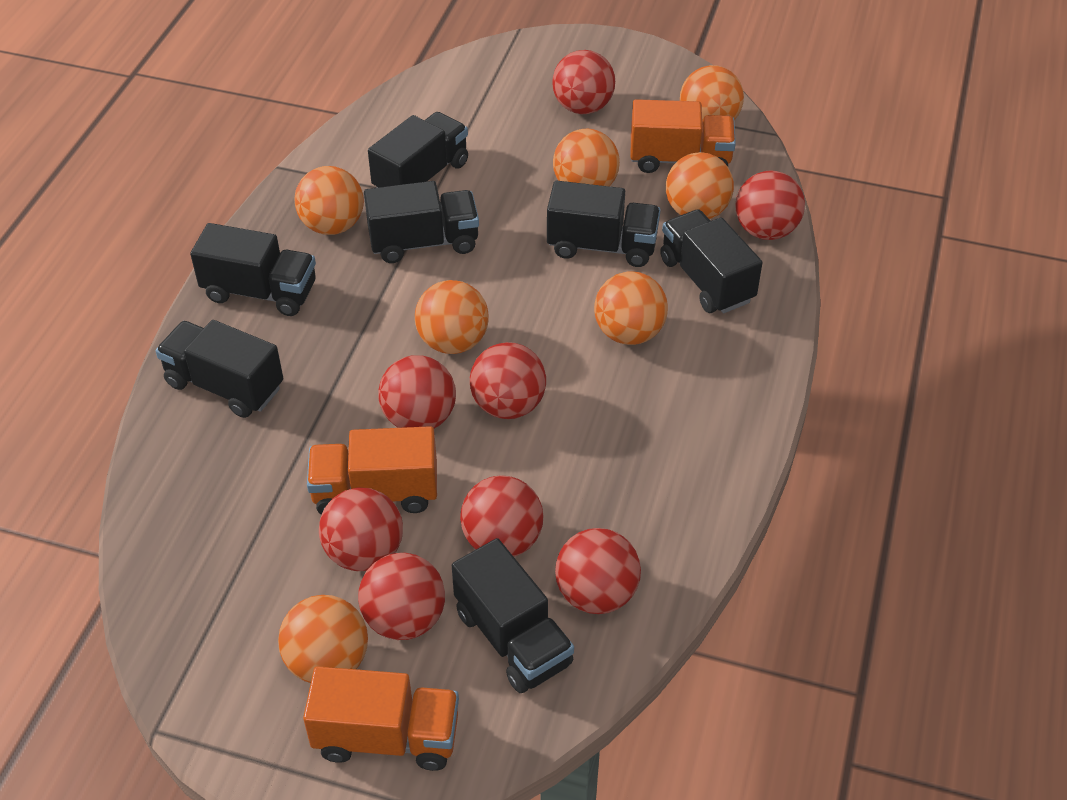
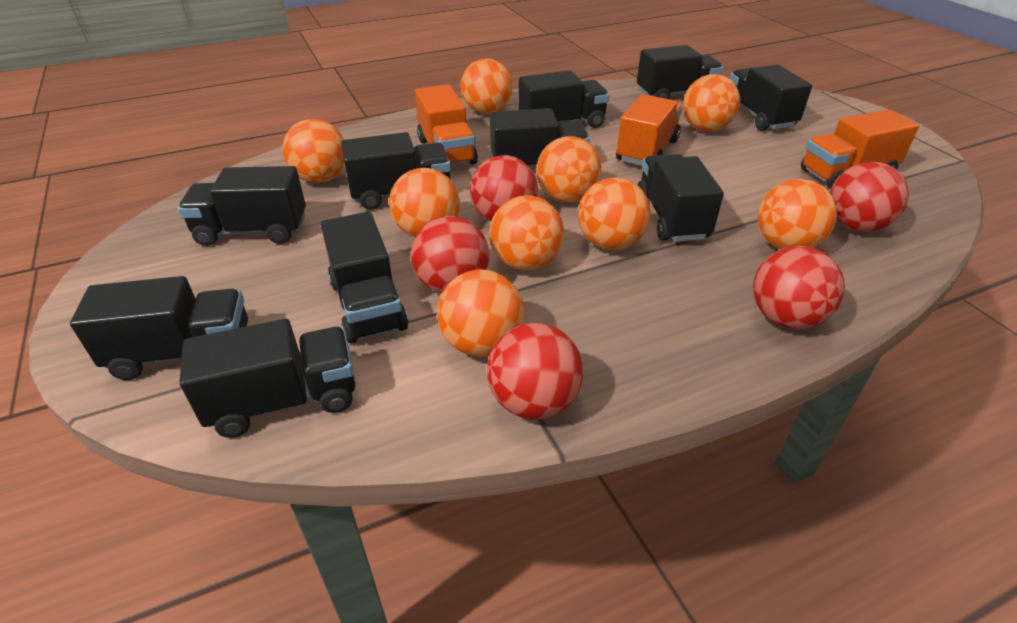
black truck: [156,320,283,418] [190,223,316,316] [364,181,479,263] [368,112,468,188] [452,538,574,693] [547,181,661,267] [660,209,763,314] = 7 -> [70,276,248,380] [178,166,306,246] [180,319,355,438] [320,212,408,343] [341,132,451,210] [490,108,590,168] [519,70,609,128] [637,45,723,99] [638,154,724,242] [729,65,812,131] = 10
orange ball: [278,595,368,683] [295,166,364,235] [415,280,489,354] [553,129,620,186] [594,271,668,345] [666,152,734,219] [680,65,744,121] = 7 -> [283,119,345,183] [389,168,460,237] [437,270,524,357] [461,58,513,114] [489,195,564,271] [537,136,602,203] [578,177,651,250] [683,74,740,131] [758,179,837,249] = 9
red ball: [319,487,403,571] [358,553,445,640] [378,355,456,428] [460,475,544,557] [470,342,546,419] [552,50,615,114] [555,528,641,614] [735,171,805,240] = 8 -> [411,216,489,294] [470,155,538,221] [487,323,583,420] [753,246,845,329] [830,162,909,232] = 5

